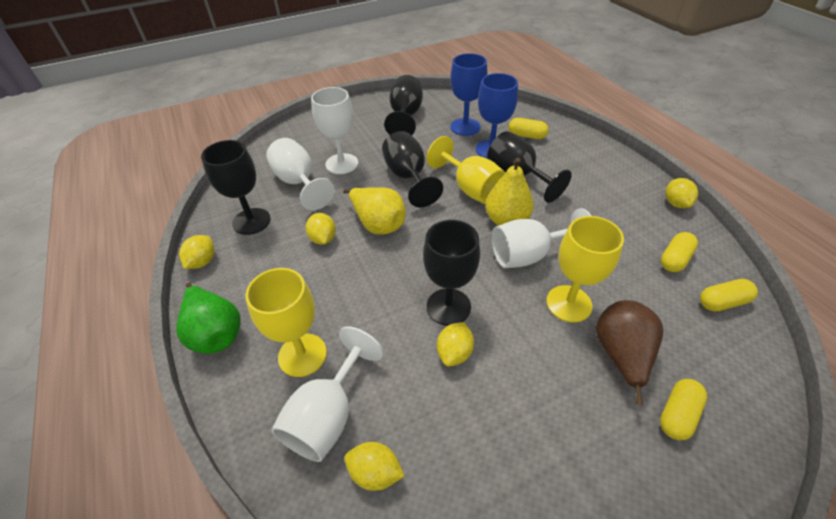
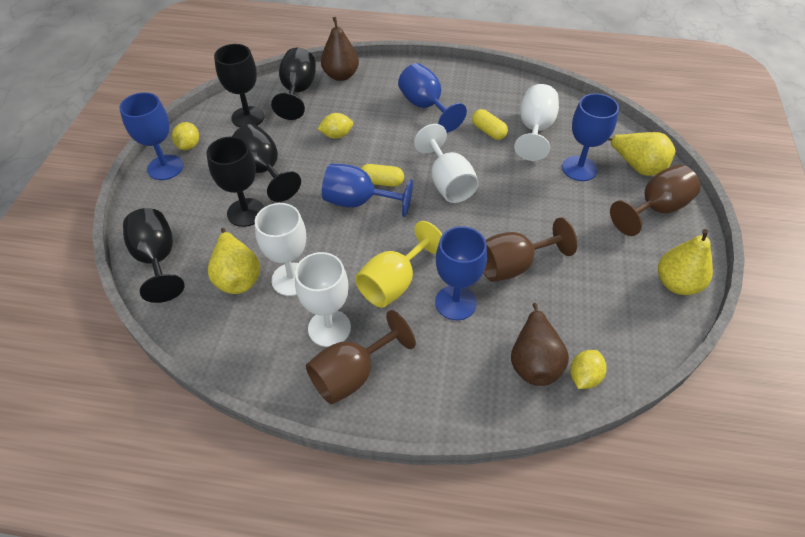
blue goblet: [450,53,488,136] [476,73,518,159] = 2 -> [119,92,183,180] [322,163,413,217] [398,63,467,133] [435,226,487,320] [562,93,619,181] = 5
brown goblet: none = 0 -> [306,310,416,405] [483,217,577,282] [610,165,700,236] = 3
brown pear: [596,300,663,405] = 1 -> [321,17,359,81] [511,303,569,386] = 2
green pear: [176,283,241,354] = 1 -> none = 0
yellow capsule: [509,118,548,139] [660,379,707,440] [661,232,698,272] [700,279,758,312] = 4 -> [361,164,404,187] [472,109,508,140] = 2
yellow goblet: [246,268,327,377] [427,136,505,204] [546,216,624,322] = 3 -> [355,221,443,308] = 1
yellow lemon: [179,235,215,269] [306,213,336,245] [344,442,404,491] [437,322,474,367] [665,178,698,208] = 5 -> [172,122,199,150] [318,113,353,139] [570,350,607,389] = 3
yellow pear: [343,187,406,235] [485,158,534,226] = 2 -> [208,228,260,294] [608,132,676,176] [658,229,713,295] = 3

